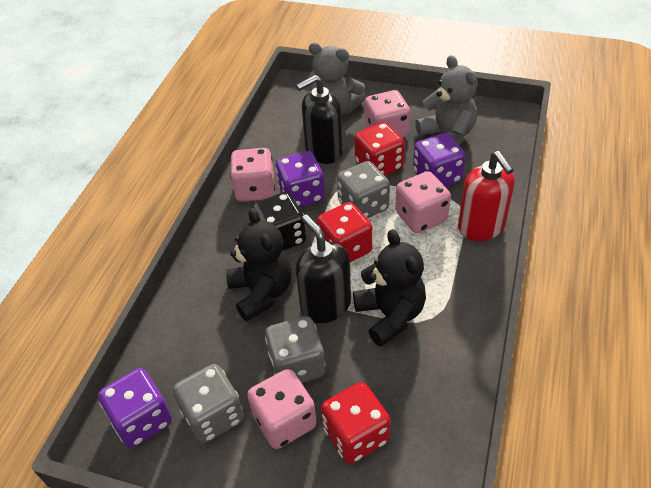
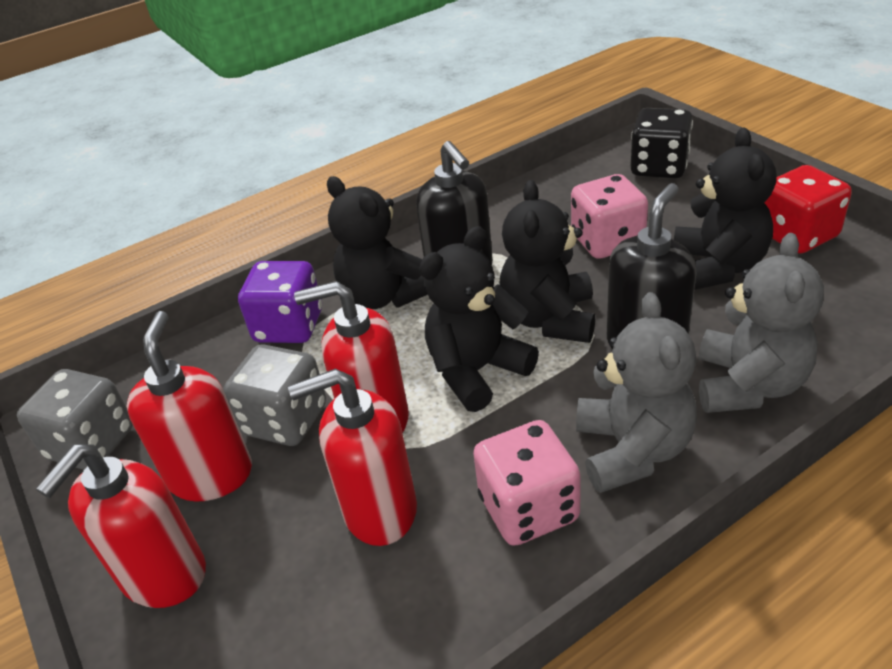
black teddy bear: [226,208,292,321] [353,229,426,347] = 2 -> [327,176,428,309] [419,226,539,412] [499,180,595,343] [674,128,776,290] = 4
grey dice: [173,364,244,443] [265,316,325,383] [337,161,390,219] = 3 -> [17,369,133,470] [223,344,326,446] = 2
pink dice: [230,148,275,202] [247,369,317,449] [365,90,410,138] [395,171,451,233] = 4 -> [473,420,581,546] [571,174,648,259] = 2
purple dice: [98,368,172,448] [276,151,325,207] [413,133,466,187] = 3 -> [238,261,322,343] = 1
red dice: [317,202,373,262] [321,382,391,464] [354,122,405,176] = 3 -> [764,165,852,253] = 1
red soap dispenser: [458,151,515,241] = 1 -> [36,444,206,608] [127,311,252,501] [288,369,417,546] [294,281,409,433] = 4

